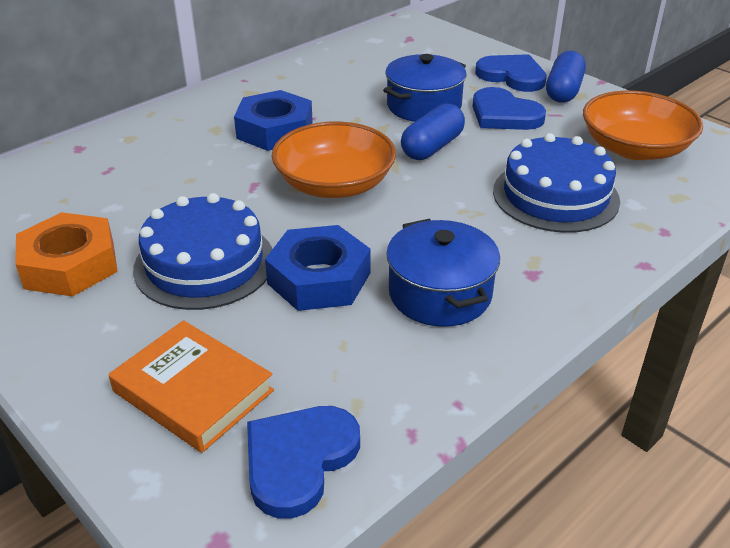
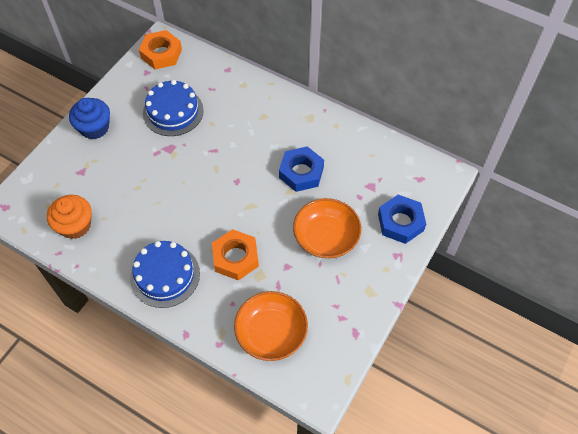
blue capsule: [401,103,465,160] [546,51,586,103] = 2 -> none = 0
blue cupcake: none = 0 -> [69,98,110,139] = 1
blue heart: [247,406,360,518] [472,87,546,130] [475,54,547,92] = 3 -> none = 0
blue pot: [383,54,466,122] [386,219,500,327] = 2 -> none = 0
orange book: [109,320,274,453] = 1 -> none = 0
orange cupcake: none = 0 -> [47,195,92,239] = 1
orange nut: [15,212,118,297] = 1 -> [139,30,182,69] [212,229,259,281] = 2

